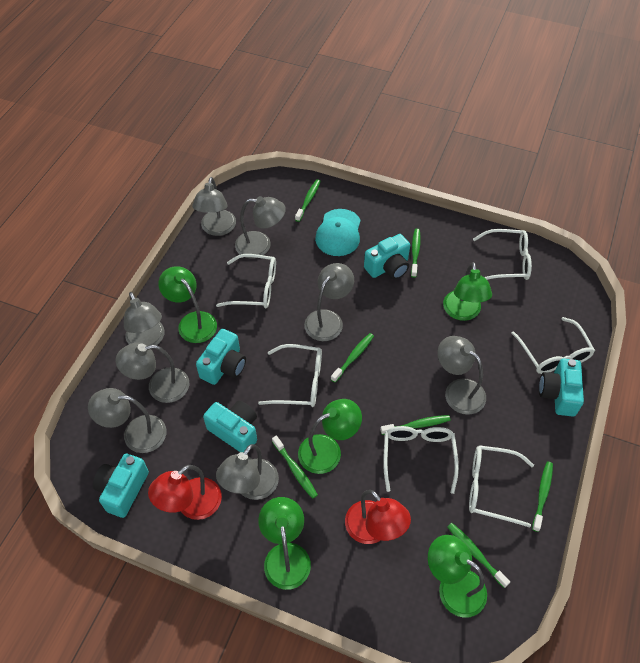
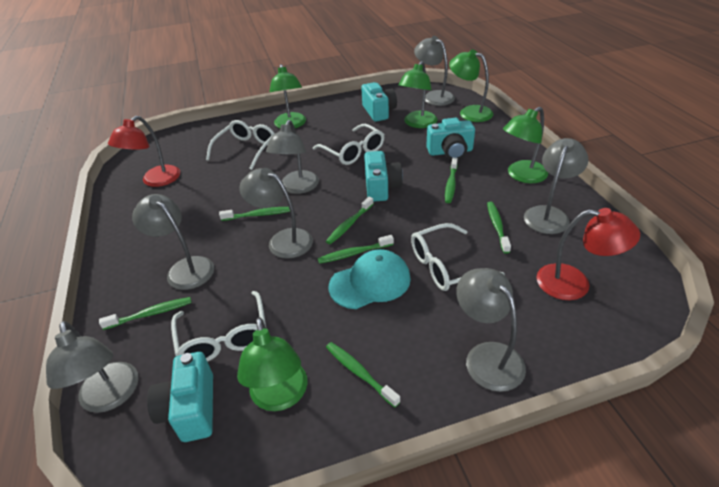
grey lamp: [88,388,166,453] [116,343,189,403] [124,292,164,346] [192,177,236,236] [216,444,279,500] [235,196,286,259] [304,263,354,341] [438,336,486,415] = 8 -> [46,321,138,413] [132,194,214,290] [239,168,313,259] [266,120,319,194] [414,36,455,106] [456,268,526,392] [524,138,589,234] = 7
turquoise camera: [93,454,149,518] [196,329,246,385] [203,401,257,452] [364,234,410,279] [539,359,584,417] = 5 -> [147,352,213,442] [361,82,397,122] [364,151,403,202] [426,118,475,160] = 4
white glasses: [216,254,276,308] [258,344,322,407] [383,426,459,494] [469,445,534,527] [473,229,532,280] [511,317,595,374] = 6 -> [171,291,267,362] [206,120,275,170] [313,124,385,165] [411,223,505,291] = 4

